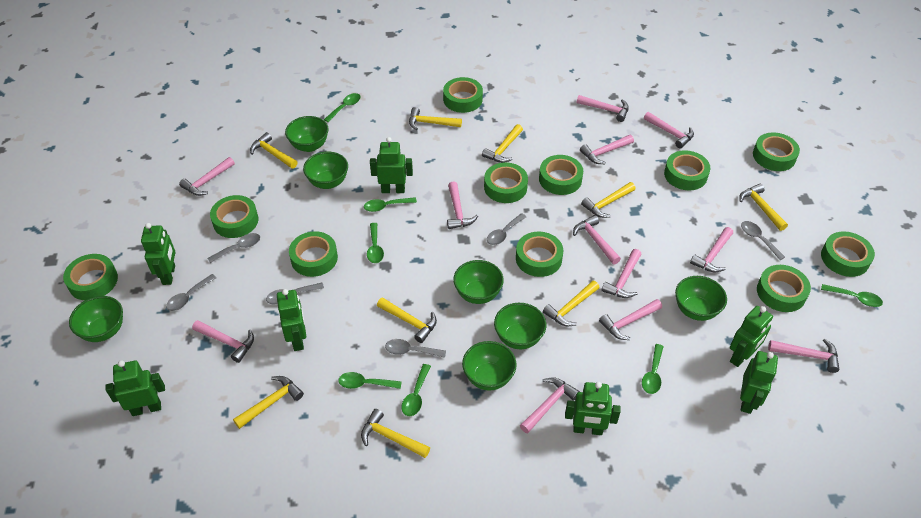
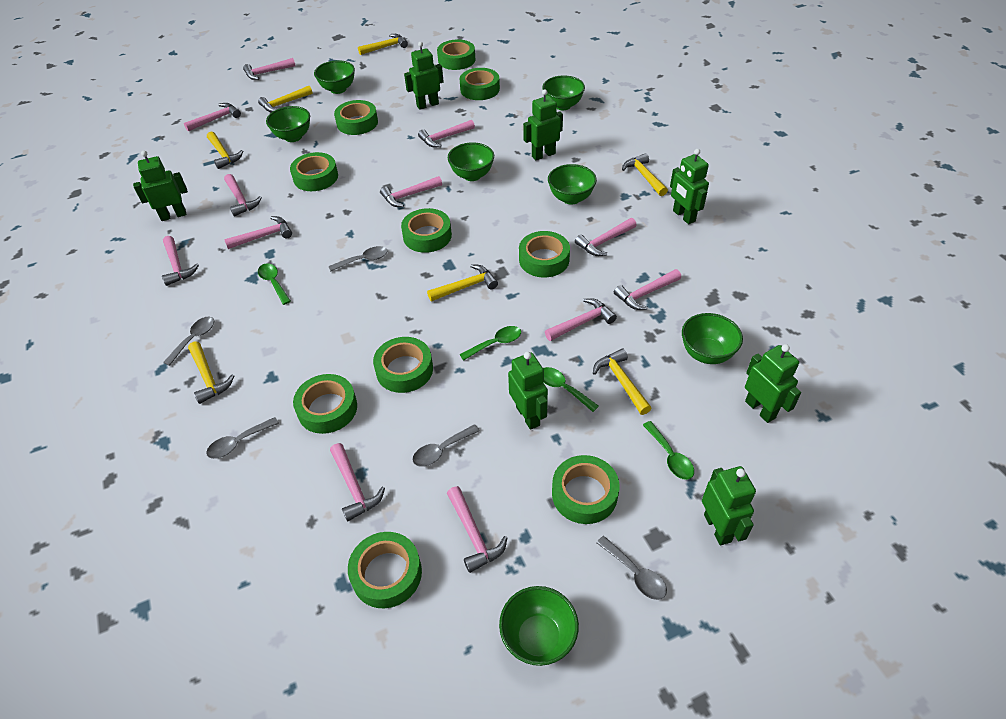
green spoon: [324,93,361,122] [338,372,402,389] [364,197,417,212] [367,223,384,263] [402,364,431,416] [642,344,664,394] [821,284,883,307] = 7 -> [258,263,291,305] [459,326,521,361] [543,367,599,412] [643,421,694,480] = 4
green tape: [63,254,118,300] [210,195,258,238] [289,231,338,277] [443,77,483,113] [484,163,528,203] [516,232,563,277] [539,155,583,195] [664,150,711,190] [753,132,800,171] [757,265,811,312] [821,231,875,277] = 11 -> [290,152,338,191] [293,374,357,434] [334,100,378,135] [348,532,422,608] [373,337,433,393] [401,208,452,253] [437,39,475,70] [460,68,500,100] [519,231,570,277] [552,455,620,524] = 10
grey spoon: [166,274,217,311] [207,233,260,263] [266,283,324,304] [385,339,446,358] [487,213,526,245] [741,221,785,260] = 6 -> [163,317,214,366] [206,417,279,459] [329,246,388,271] [412,424,480,467] [596,536,667,600] = 5
yellow hammer: [233,376,304,429] [250,132,298,169] [361,409,430,458] [377,297,437,343] [409,107,462,130] [482,124,523,163] [543,281,600,326] [581,182,636,218] [739,184,788,231] = 9 -> [188,342,234,404] [207,131,243,169] [258,86,313,113] [358,34,408,55] [427,264,498,302] [593,348,651,415] [622,153,668,196] = 7

